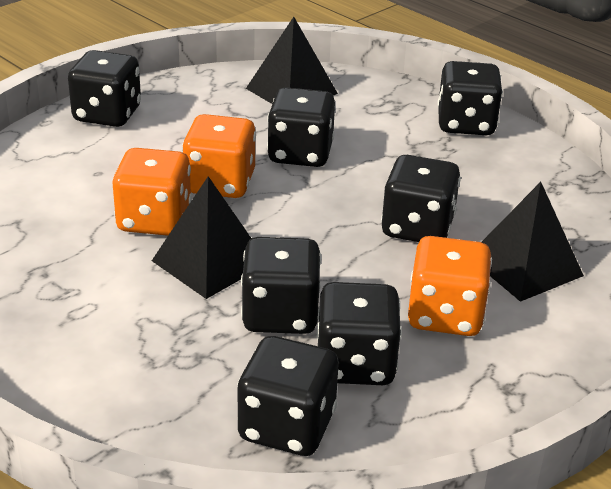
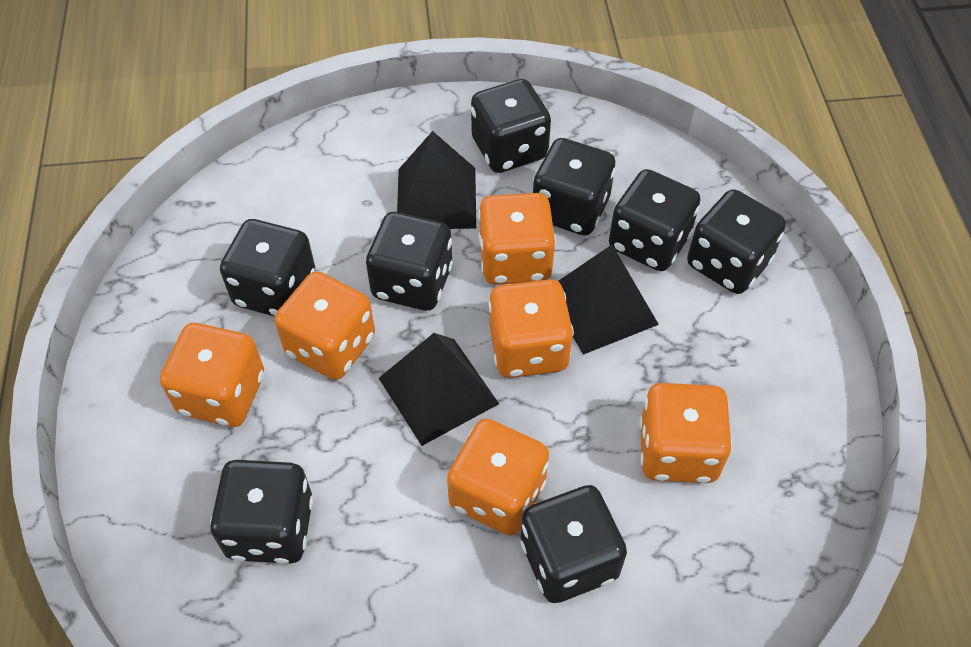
black dice: [68,50,141,127] [237,336,338,456] [241,237,321,334] [267,87,335,167] [317,282,402,385] [381,155,461,242] [438,61,503,135] = 7 -> [210,460,313,564] [220,219,315,317] [366,212,453,311] [471,79,551,173] [521,485,627,603] [533,138,615,236] [609,169,701,271] [687,189,786,294] = 8
orange dice: [112,148,192,236] [182,114,256,198] [408,236,492,336] = 3 -> [160,323,264,427] [274,271,375,380] [447,418,549,536] [478,193,556,285] [489,279,574,378] [639,383,732,483] = 6

